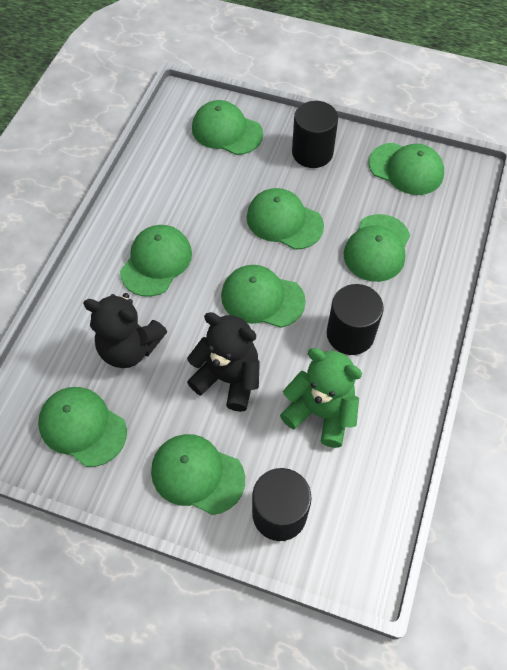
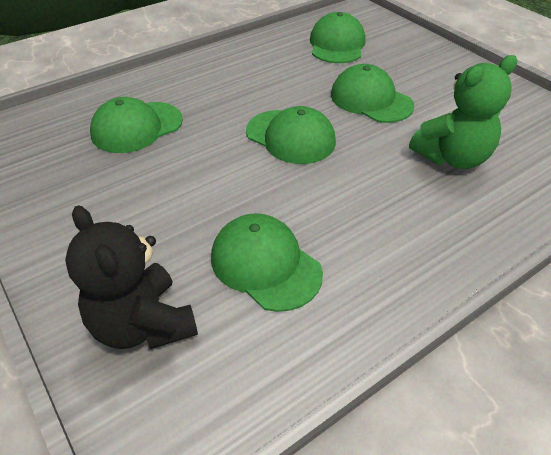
black cylinder: [252,468,312,541] [292,101,338,168] [327,284,384,355] = 3 -> none = 0
black teddy bear: [83,293,167,368] [187,312,260,412] = 2 -> [65,205,198,349] = 1
green cap: [38,387,127,467] [120,225,192,297] [151,434,245,515] [192,100,263,155] [221,265,306,328] [247,188,324,250] [344,214,410,282] [369,143,444,195] = 8 -> [90,97,183,153] [211,213,323,312] [246,106,336,164] [310,12,366,63] [331,64,414,123] = 5

